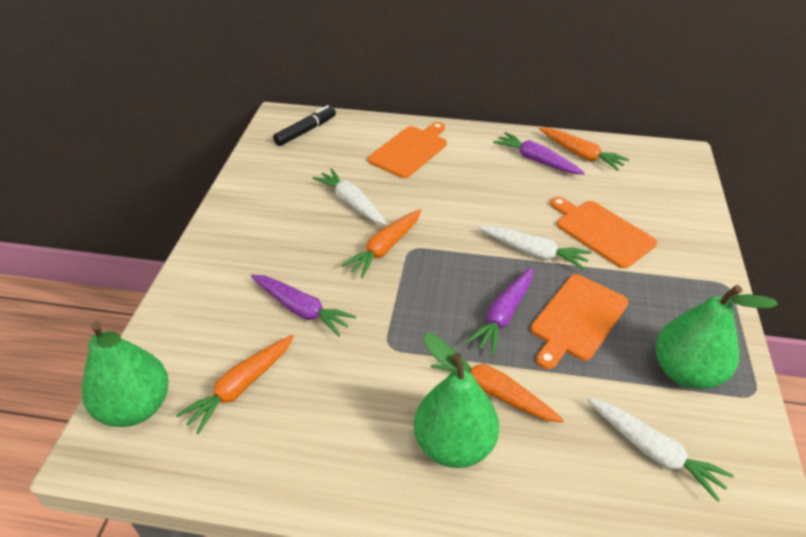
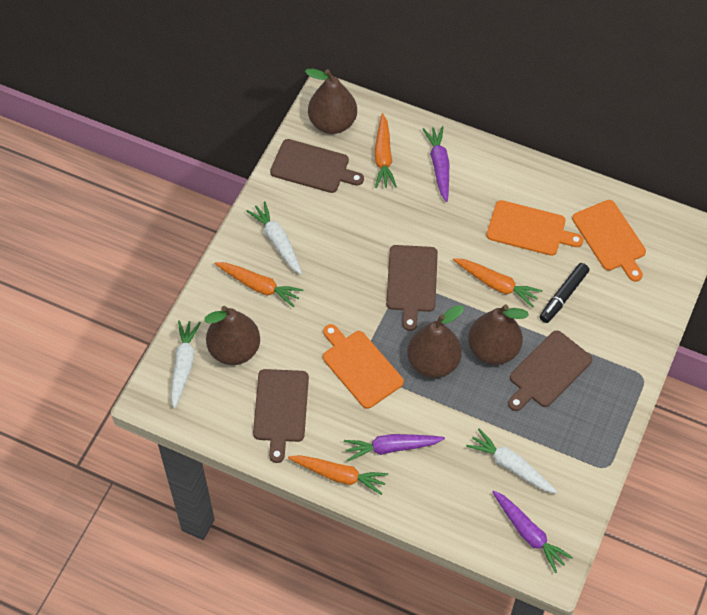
brown cutting board: none = 0 -> [253,369,309,463] [270,139,364,193] [386,245,438,331] [508,330,592,411] = 4
brown pear: none = 0 -> [204,306,260,365] [305,69,357,134] [407,305,464,378] [468,305,529,365] = 4
green pear: [81,321,169,427] [414,333,499,468] [656,285,778,389] = 3 -> none = 0

